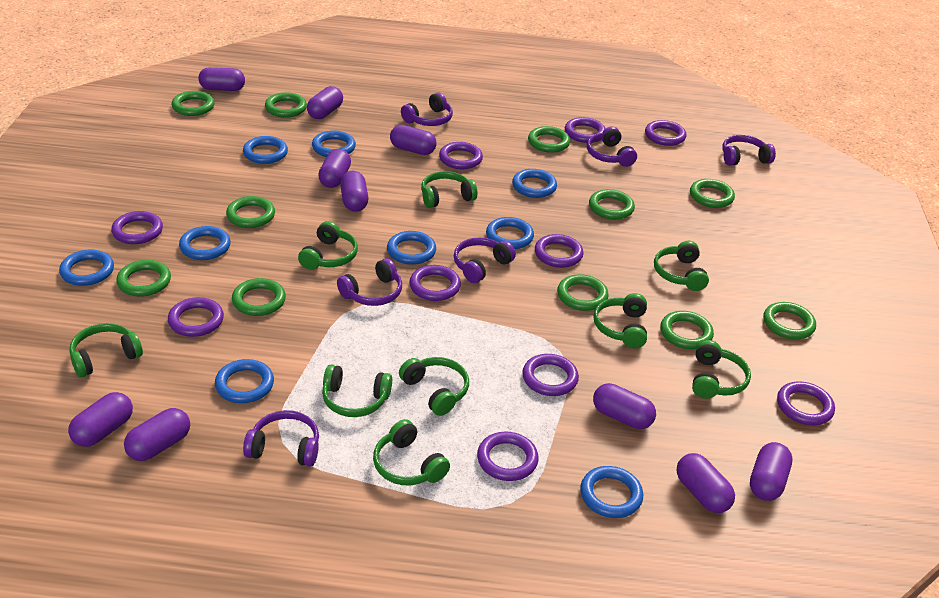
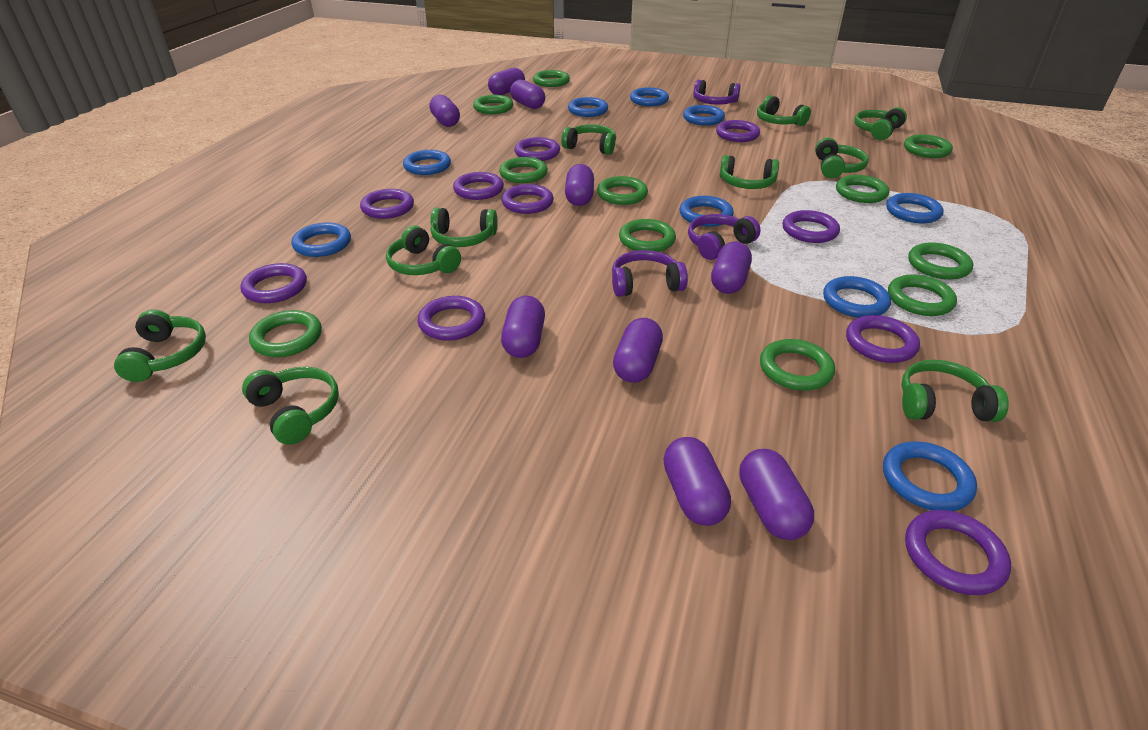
green headphones: [69,323,143,377] [298,221,358,270] [322,364,392,417] [373,419,450,485] [399,357,469,416] [421,171,477,208] [593,293,647,348] [654,241,709,291] [692,340,751,399] = 9 -> [114,309,206,382] [242,367,339,445] [386,226,461,275] [431,208,498,247] [561,124,616,155] [720,155,779,189] [757,95,811,126] [815,138,869,178] [854,107,907,140] [901,360,1009,422] = 10
purple capsule: [68,392,133,447] [124,408,190,461] [199,67,245,91] [307,86,343,119] [318,149,351,188] [340,171,369,212] [390,125,437,155] [593,383,656,429] [676,453,735,513] [750,442,792,501] = 10 -> [429,95,460,127] [488,68,525,95] [501,296,545,358] [510,80,545,109] [565,164,594,206] [613,318,663,383] [663,437,731,526] [711,242,752,294] [739,449,814,540] = 9
purple headphones: [243,410,319,467] [337,258,402,306] [401,92,453,126] [454,238,516,283] [587,126,637,167] [722,135,776,166] = 6 -> [612,250,688,297] [688,214,760,260] [693,79,741,105] = 3

